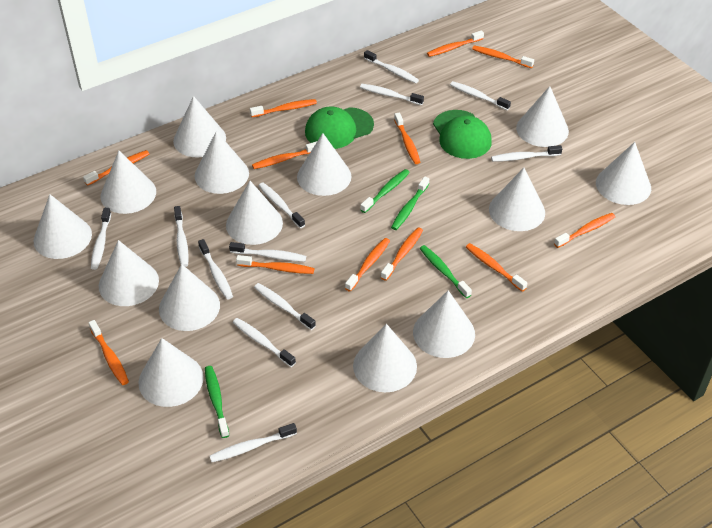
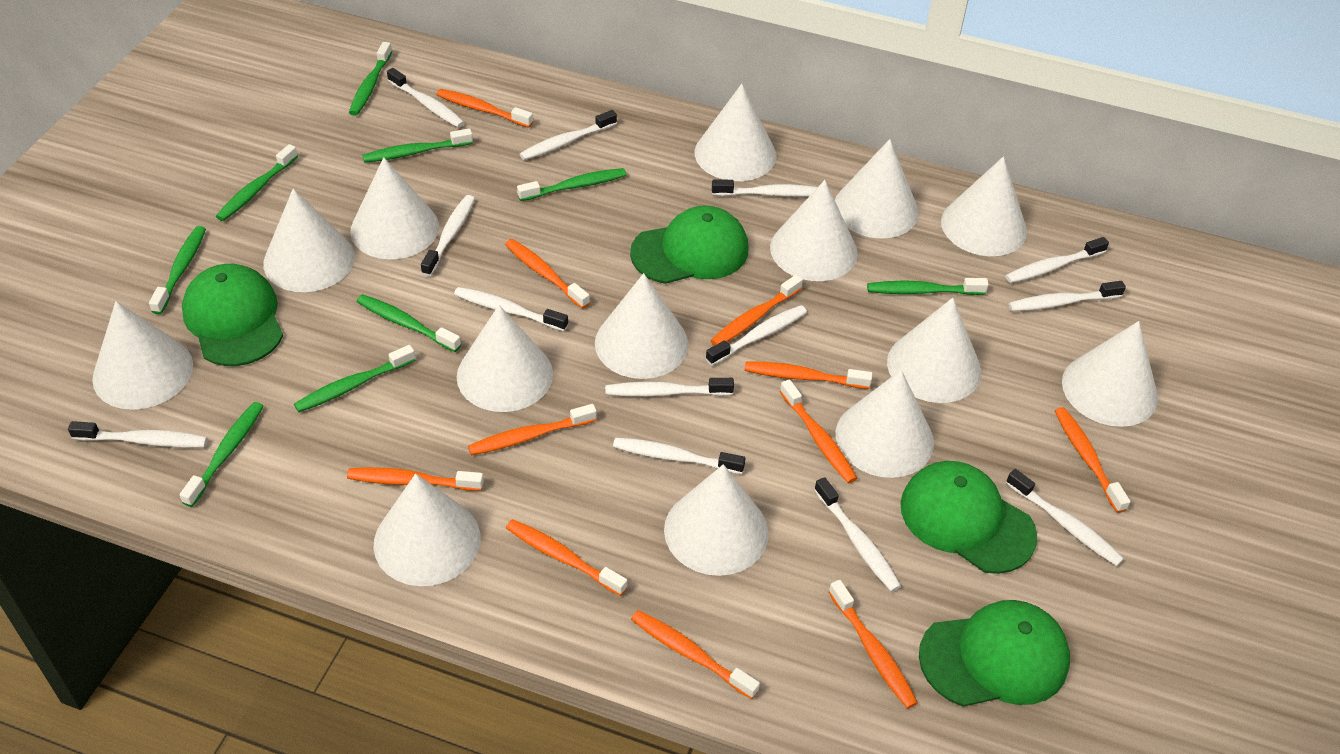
green cap: [305,106,374,149] [433,110,492,159] = 2 -> [182,264,283,366] [630,206,748,284] [900,461,1037,574] [919,600,1070,707] = 4
green toothbrush: [205,366,229,438] [360,169,410,213] [391,176,429,230] [420,245,472,298] = 4 -> [149,226,206,314] [179,402,264,507] [216,144,298,221] [294,345,415,412] [349,42,392,116] [357,294,461,352] [362,128,473,163] [517,168,626,201] [867,278,989,295] = 9
orange toothbrush: [83,150,149,186] [89,320,129,385] [236,255,314,274] [250,99,317,117] [252,141,317,169] [345,238,390,292] [381,228,423,281] [394,113,420,164] [427,30,484,57] [466,243,527,292] [472,46,534,68] [554,213,615,248] = 12 -> [347,467,484,491] [437,89,533,128] [468,404,597,455] [505,239,590,309] [506,519,627,596] [631,610,760,699] [710,275,803,346] [745,361,872,389] [780,379,858,483] [829,580,918,709] [1055,407,1130,513] = 11
white toothbrush: [91,208,111,270] [174,206,189,267] [198,239,233,299] [210,423,297,462] [229,242,306,262] [233,318,296,367] [254,283,316,330] [258,182,305,228] [360,84,424,105] [364,50,419,83] [450,81,511,110] [491,145,562,162] = 12 -> [68,421,207,448] [387,68,465,128] [421,195,475,276] [454,287,568,331] [520,110,617,160] [605,378,734,397] [613,438,745,474] [706,305,807,366] [712,179,817,197] [814,477,901,592] [1005,237,1109,283] [1006,469,1124,566] [1008,281,1126,311] = 13

